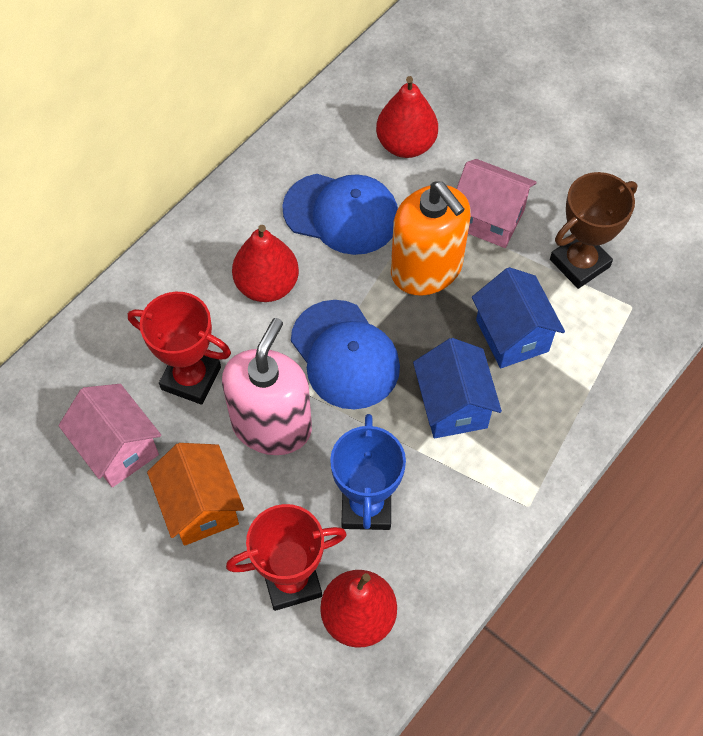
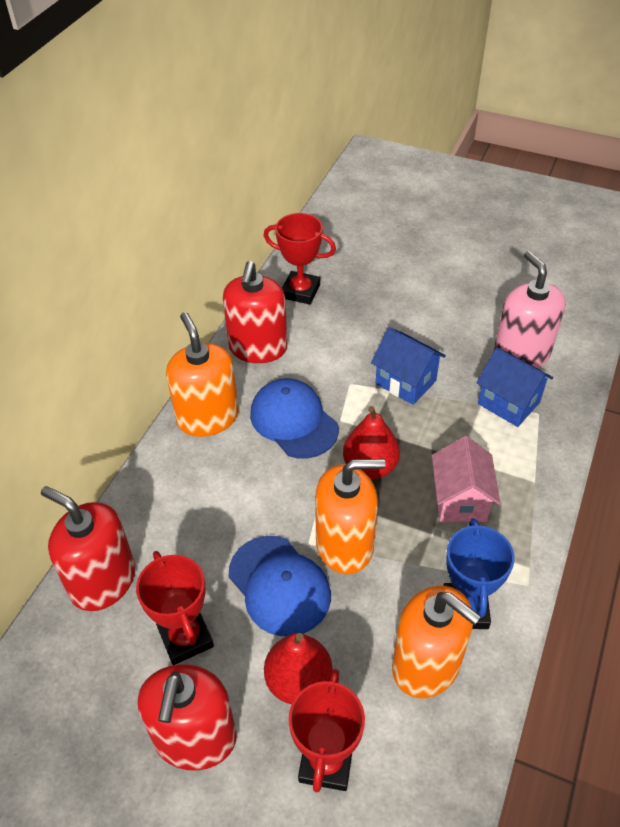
brown trophy: [550,172,637,289] = 1 -> none = 0
orange house: [147,443,244,546] = 1 -> none = 0
orange soap dispenser: [391,182,471,296] = 1 -> [166,312,239,437] [315,459,386,574] [392,586,481,698] = 3
pink house: [58,384,161,488] [457,159,537,248] = 2 -> [432,436,500,522] = 1
red pear: [232,225,299,302] [320,570,397,647] [376,76,438,158] = 3 -> [264,633,333,704] [343,406,400,479] = 2
red soap dispenser: none = 0 -> [41,486,135,611] [137,664,237,771] [223,261,287,363] = 3
red trophy: [128,292,231,405] [226,504,347,611] = 2 -> [136,551,214,665] [264,213,336,304] [289,669,365,793] = 3

